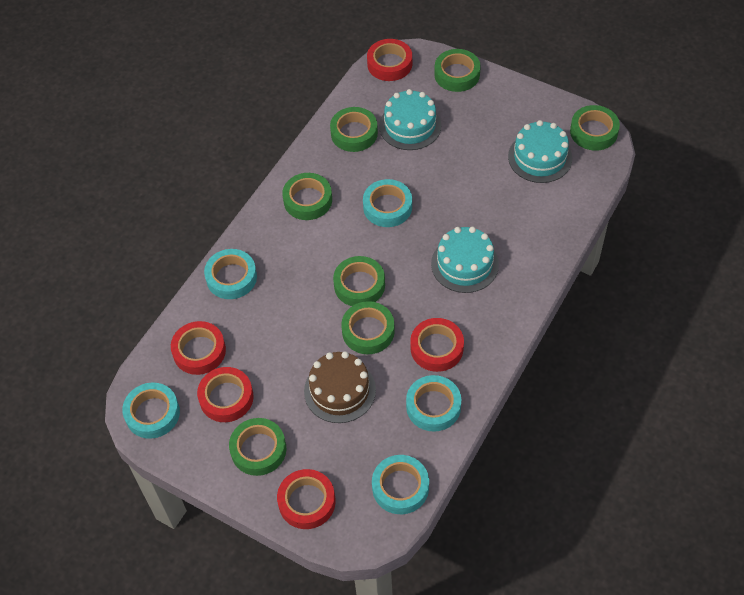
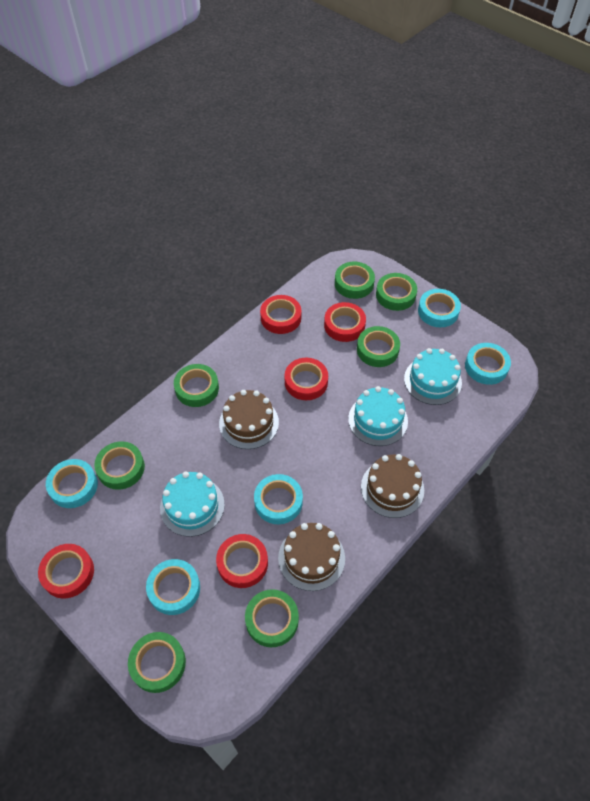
brown cake: [304,351,376,423] = 1 -> [219,390,279,449] [278,523,345,591] [361,454,424,518] = 3

